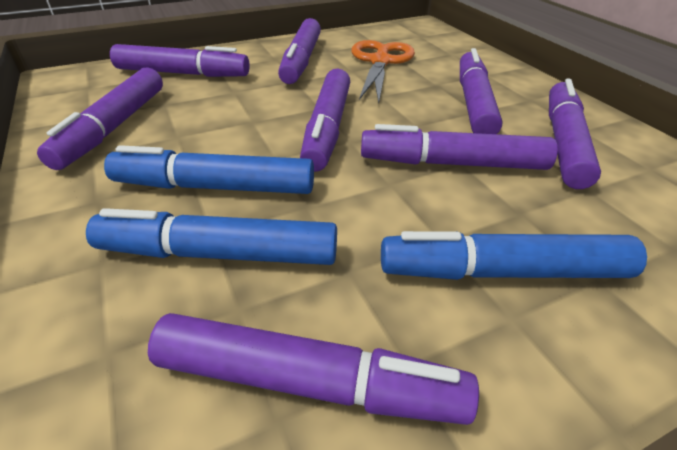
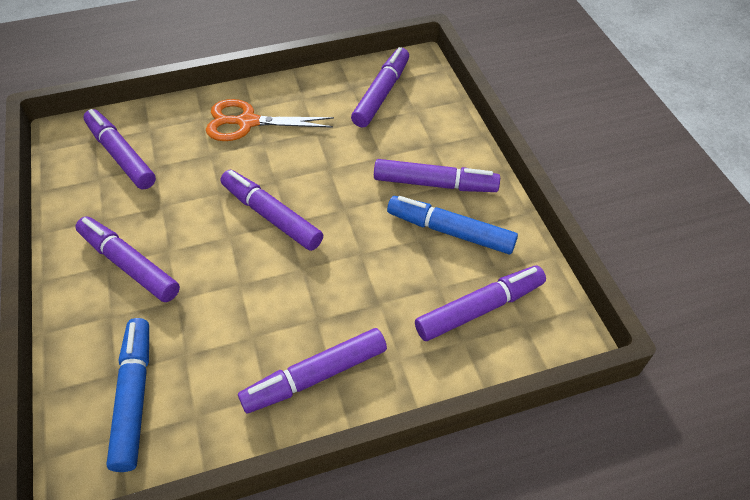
blue marker: [86,208,337,265] [104,145,314,194] [381,231,647,280] = 3 -> [106,318,149,472] [387,196,518,254] = 2
purple marker: [37,67,163,170] [110,44,250,77] [148,313,479,425] [278,18,321,84] [300,69,350,172] [361,124,558,170] [460,48,502,134] [549,78,601,189] = 8 -> [75,216,180,302] [84,109,156,189] [221,170,323,251] [238,328,387,413] [351,47,409,128] [374,159,500,192] [415,265,546,341] = 7

